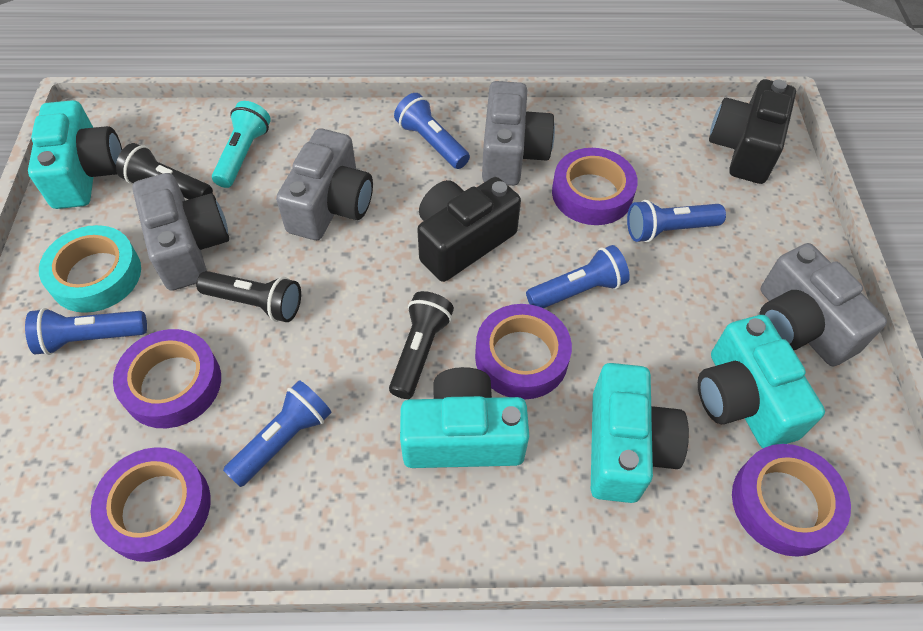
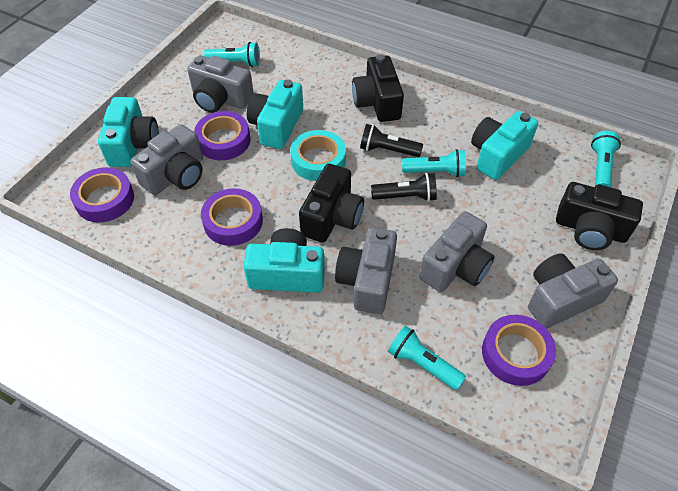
black camera: [417,177,521,282] [709,79,796,184] = 2 -> [299,164,364,243] [352,54,404,122] [556,182,643,250] = 3
black flashlight: [116,143,213,199] [196,271,301,322] [389,291,454,399] = 3 -> [360,124,423,157] [371,173,437,202] = 2
blue flashlight: [25,308,147,355] [223,380,332,487] [394,93,470,169] [526,245,630,308] [627,200,726,243] = 5 -> none = 0
grey camera: [132,173,229,291] [276,128,373,240] [482,81,555,186] [759,243,887,367] = 4 -> [130,124,203,195] [187,55,254,113] [335,227,397,314] [419,211,494,292] [528,253,618,329] = 5
purple tape: [90,447,211,562] [113,329,221,428] [475,304,572,400] [552,148,638,225] [732,444,851,557] = 5 -> [70,167,134,222] [194,111,251,160] [201,188,263,246] [482,315,556,386] = 4
turquoise flashlight: [212,101,271,188] = 1 -> [204,42,260,67] [388,326,466,390] [402,149,466,177] [591,131,621,187] = 4

